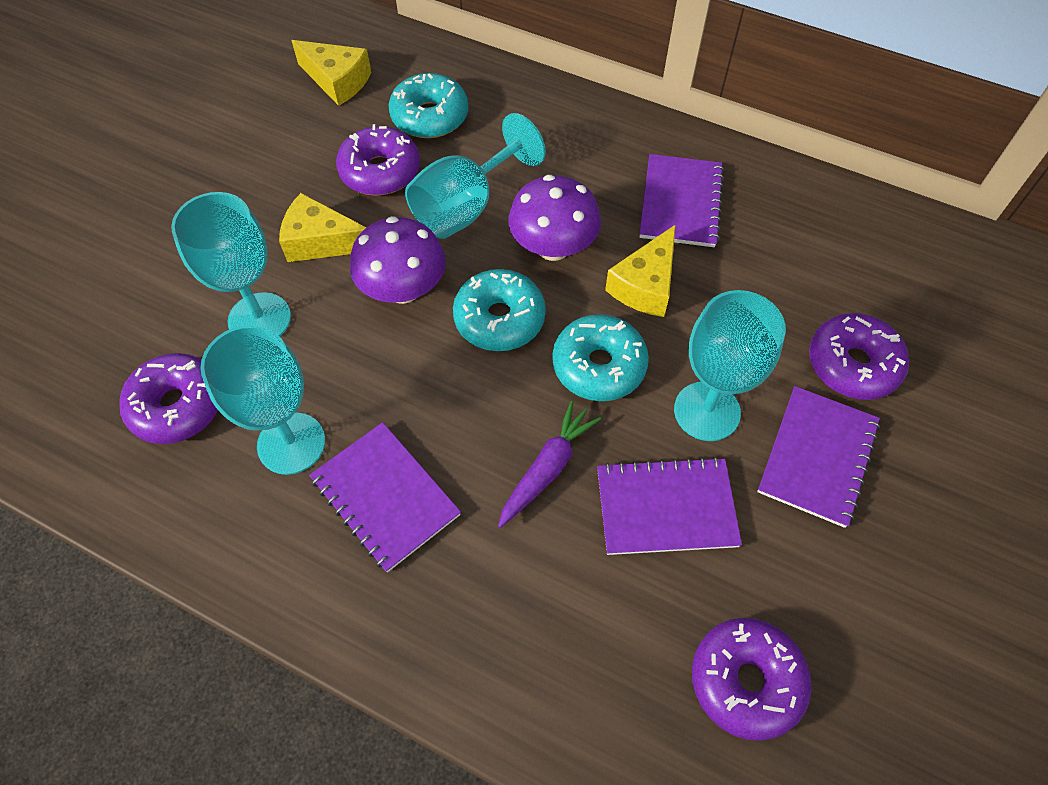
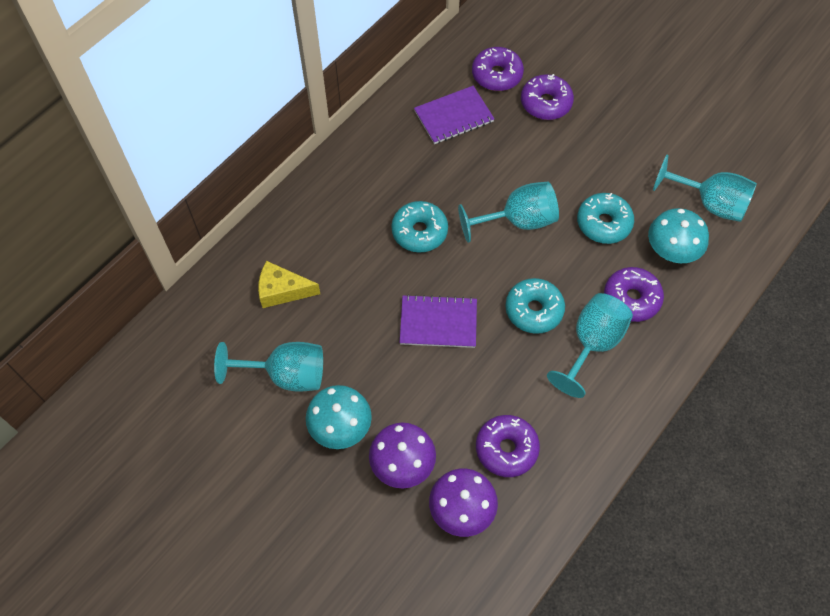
purple carrot: [498,401,601,528] = 1 -> none = 0
purple notebook: [309,422,461,573] [597,457,742,555] [639,154,724,247] [757,386,880,528] = 4 -> [400,294,477,348] [414,86,495,144] = 2
turquoise mushroom: none = 0 -> [306,385,372,449] [648,208,709,263] = 2
yellow cheese: [279,193,367,262] [291,40,371,106] [605,224,676,317] = 3 -> [258,261,320,308] = 1

